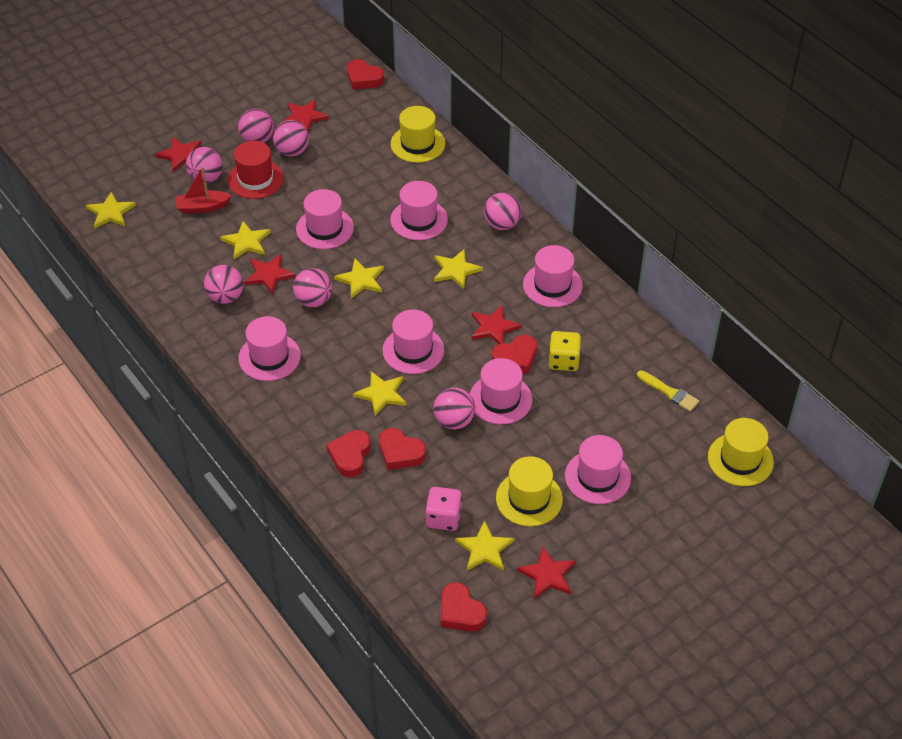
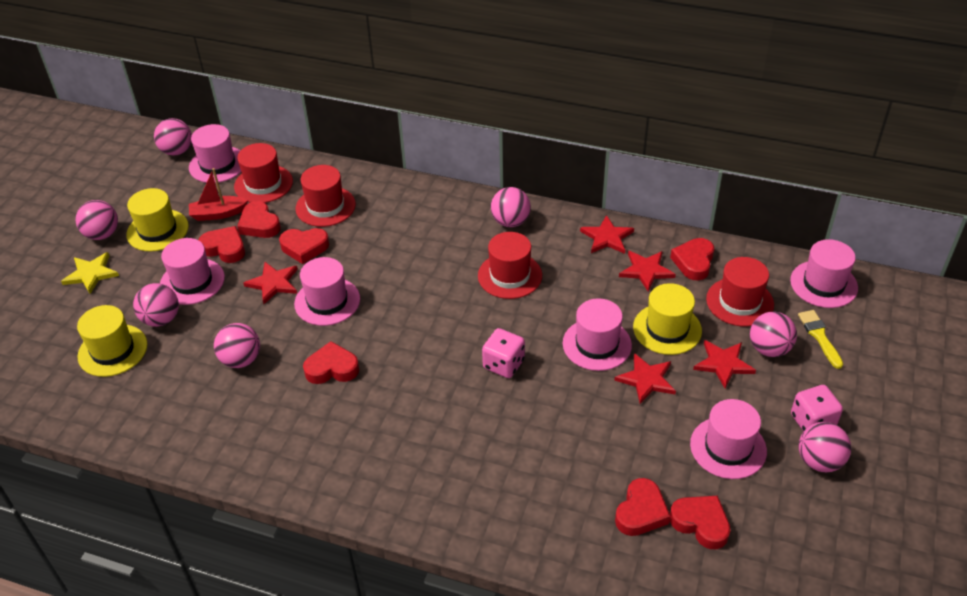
pink dice: [425,487,462,531] = 1 -> [482,328,525,378] [791,385,843,431] = 2
pink hat: [238,316,301,381] [296,189,354,249] [382,310,444,374] [390,181,448,240] [470,358,532,425] [523,245,583,307] [565,435,631,504] = 7 -> [160,238,225,305] [189,124,241,183] [294,257,360,326] [563,298,632,371] [690,399,767,479] [790,239,858,308] = 6
red hat: [228,141,284,199] = 1 -> [234,143,293,203] [296,165,356,227] [478,232,542,299] [706,257,774,326] = 4
red heart: [327,430,371,477] [347,59,384,90] [379,428,426,470] [441,582,487,631] [492,335,537,374] = 5 -> [198,226,245,263] [237,201,281,238] [279,228,329,264] [303,341,359,384] [615,478,670,536] [670,238,714,281] [670,496,731,549] = 7
yellow dice: [548,331,581,371] = 1 -> none = 0
yellow star: [86,192,136,229] [220,221,271,259] [334,259,384,299] [353,371,406,416] [434,249,483,289] [455,520,514,571] = 6 -> [61,252,119,294] = 1

